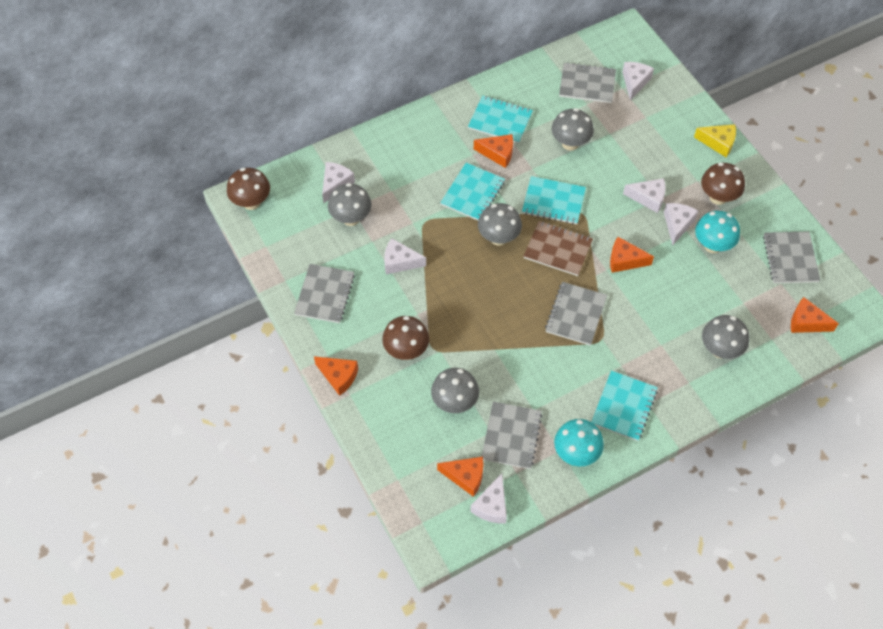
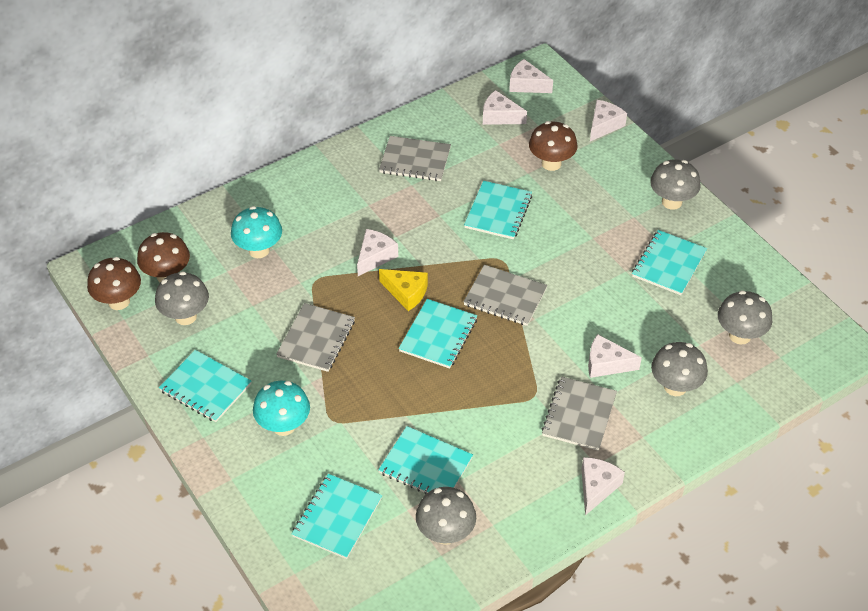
brown notebook: [524,221,593,276] = 1 -> none = 0
grey notebook: [294,264,355,323] [482,402,542,469] [545,282,607,346] [559,62,616,103] [763,231,820,283] = 5 -> [276,303,355,372] [379,136,451,181] [464,265,547,326] [542,376,617,451] = 4
orange cheese: [314,356,358,396] [437,457,483,497] [474,134,513,168] [610,237,654,273] [791,297,839,333] = 5 -> none = 0
turquoise notebook: [440,163,505,221] [468,95,533,144] [522,176,586,224] [591,371,658,441] = 4 -> [159,350,251,422] [292,474,382,559] [378,426,473,495] [399,299,477,369] [464,181,532,239] [632,230,707,295] = 6

